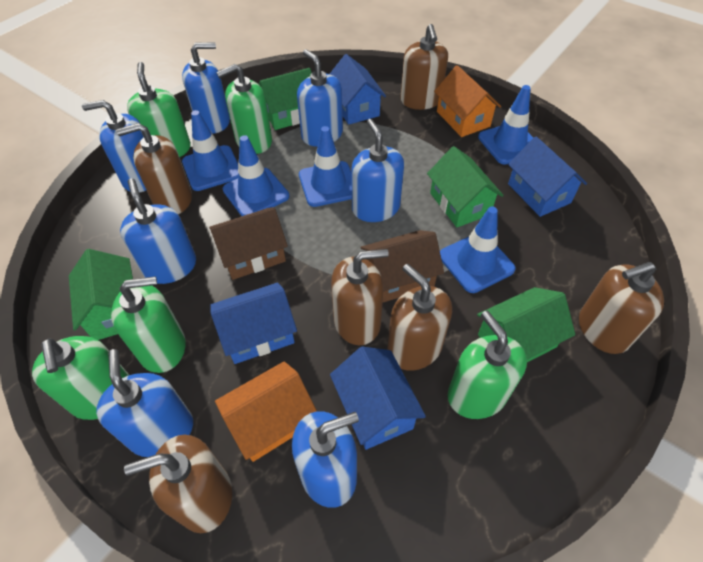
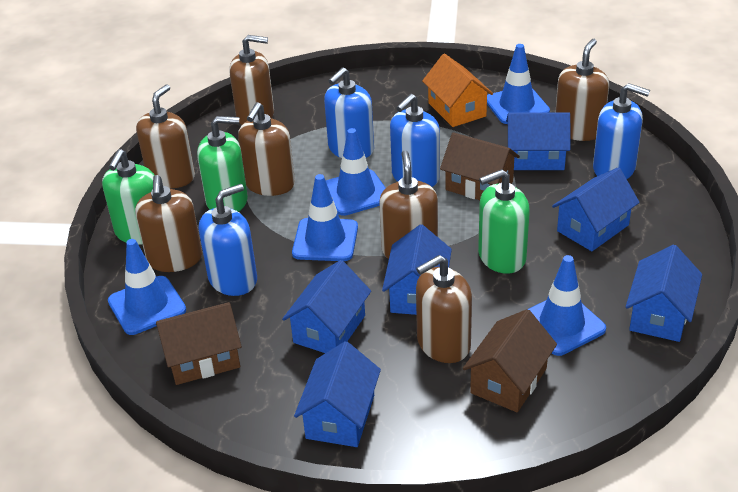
blue house: [211,283,297,364] [330,54,386,125] [330,346,426,450] [508,136,587,217] = 4 -> [282,260,371,353] [294,341,381,447] [382,224,452,315] [506,112,570,170] [552,167,640,251] [626,245,702,342] = 6
blue soap dispenser: [82,100,146,192] [96,349,193,457] [120,178,196,284] [182,42,230,134] [292,411,359,508] [297,49,343,147] [351,119,404,222] = 7 -> [199,184,257,296] [324,67,374,158] [390,94,440,187] [593,83,650,179] = 4
brown house: [209,207,288,280] [360,230,444,302] = 2 -> [156,302,242,385] [440,132,520,200] [463,309,557,412] = 3
brown soap dispenser: [116,123,192,214] [124,435,232,533] [331,249,389,345] [387,264,452,371] [401,24,448,110] [579,262,664,354] = 6 -> [135,175,202,272] [136,84,195,188] [229,35,274,125] [238,102,295,196] [379,150,438,259] [416,255,472,363] [556,39,609,141] = 7
green house: [69,249,133,340] [258,68,312,130] [427,146,504,227] [477,287,575,362] = 4 -> none = 0
green soap dispenser: [32,336,129,420] [111,276,185,373] [127,62,191,157] [216,64,272,154] [448,310,527,419] = 5 -> [102,149,155,245] [197,116,248,212] [478,169,530,274] = 3
orange house: [215,361,317,462] [434,65,501,137] = 2 -> [422,53,493,127] = 1

